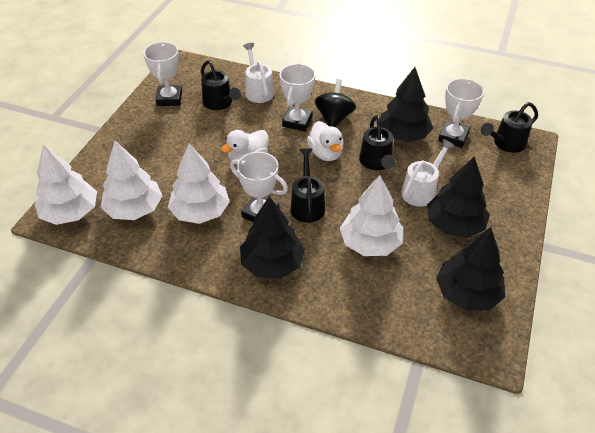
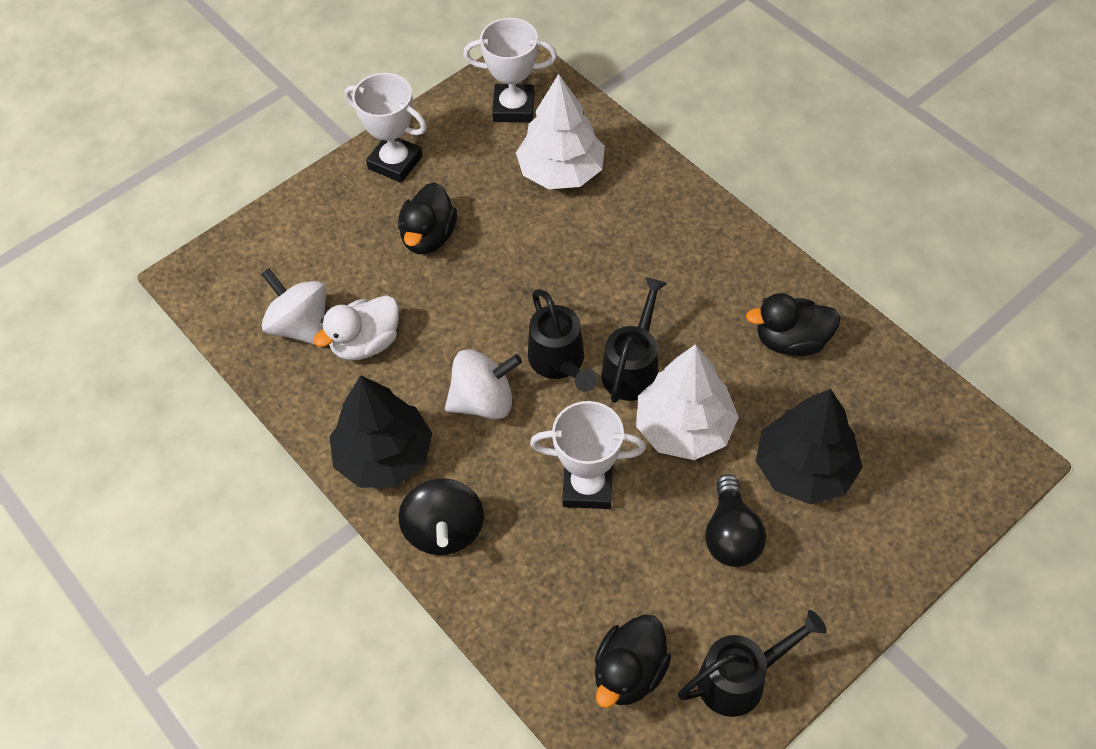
black duck: none = 0 -> [398,182,457,254] [595,614,671,708] [746,293,841,356] = 3
black light bulb: none = 0 -> [705,474,766,567] = 1
black tree: [240,196,305,279] [380,67,433,142] [427,157,490,238] [436,227,505,311] = 4 -> [329,375,432,488] [756,389,863,504] = 2
black watering can: [201,60,241,110] [290,148,325,223] [359,115,395,170] [481,102,538,153] = 4 -> [528,289,598,392] [602,277,667,403] [678,610,827,717] = 3
white duck: [221,130,268,165] [307,121,343,161] = 2 -> [313,295,399,361] = 1
white spinning top: none = 0 -> [261,268,326,347] [445,349,522,419] = 2
white tree: [34,144,97,225] [100,141,163,220] [168,144,230,224] [340,175,403,256] = 4 -> [516,74,605,189] [636,344,739,460] = 2
white trophy: [143,42,182,106] [230,152,288,222] [280,64,315,131] [438,78,484,148] = 4 -> [345,73,427,183] [463,18,557,123] [530,401,646,509] = 3
white watering can: [243,43,274,103] [401,139,455,207] = 2 -> none = 0

